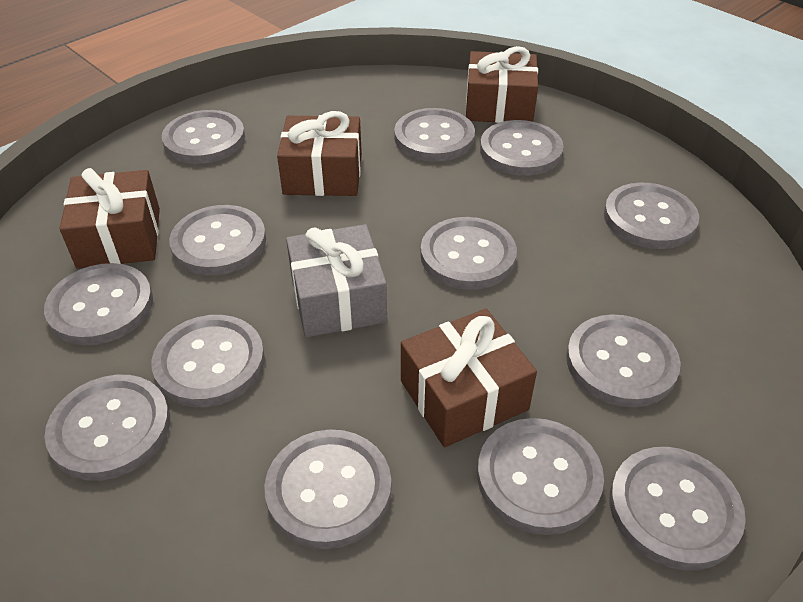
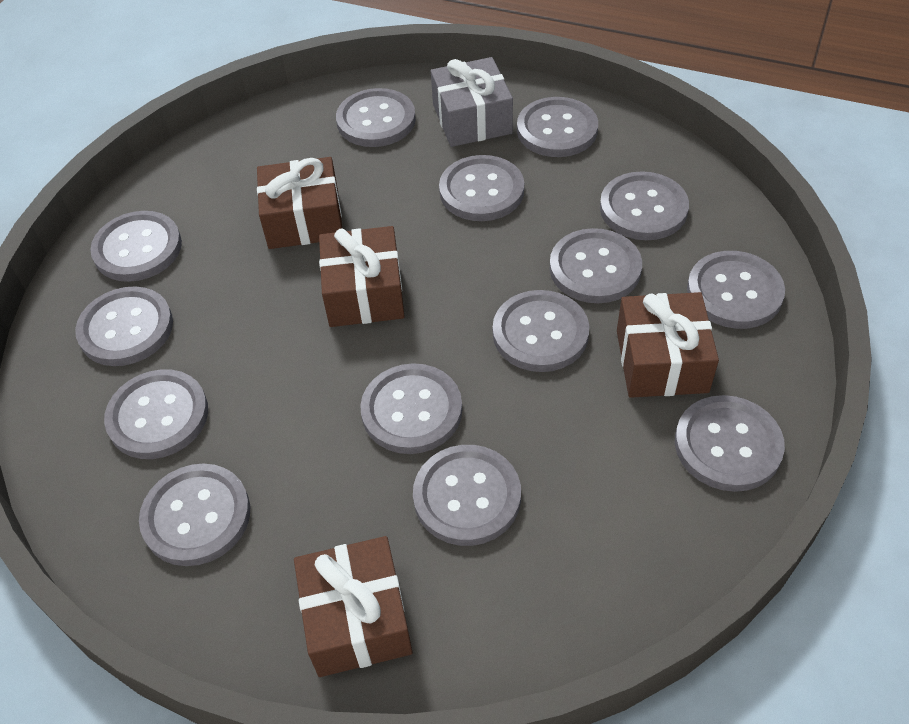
grey button: [44,263,153,345] [44,375,170,481] [151,315,265,407] [162,110,245,164] [169,205,266,275] [264,429,392,549] [394,108,475,162] [421,217,517,290] [477,418,604,535] [480,120,564,176] [566,314,681,407] [604,183,699,249] [609,447,746,570] = 13 -> [75,286,173,366] [90,211,182,282] [104,369,208,459] [139,463,250,566] [336,88,416,147] [360,363,462,454] [413,445,521,546] [439,155,524,221] [493,290,589,372] [517,97,598,157] [549,228,642,303] [600,171,689,240] [675,395,785,492] [687,251,785,329] = 14

